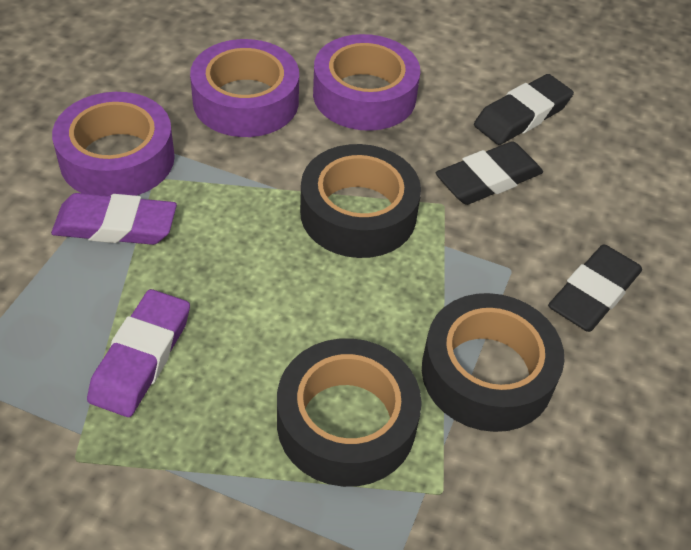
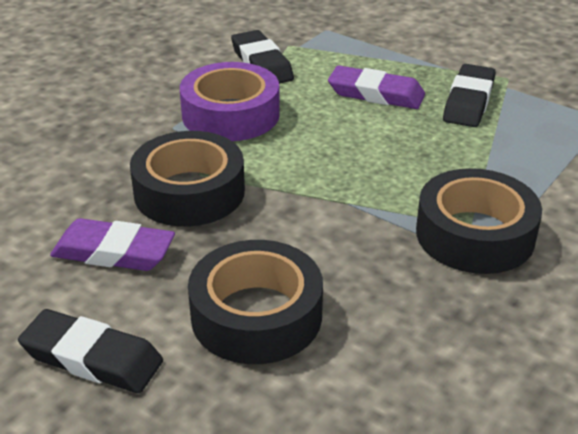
purple tape: [52,92,175,196] [190,39,299,137] [313,34,420,131] = 3 -> [180,62,280,141] = 1

